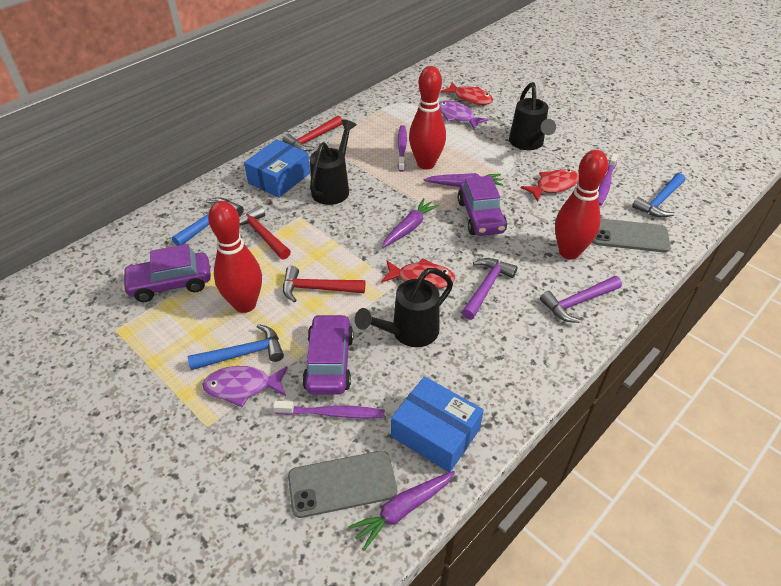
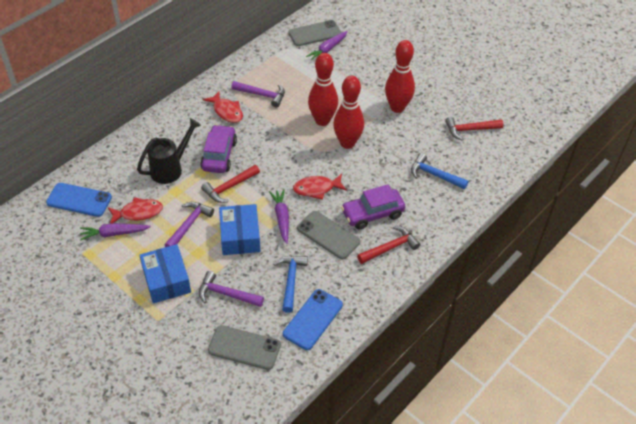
black watering can: [310,119,356,205] [355,268,453,347] [509,82,556,150] = 3 -> [137,118,201,184] = 1
blue hammer: [172,197,244,246] [188,324,284,370] [632,173,685,218] = 3 -> [273,256,308,313] [411,153,469,189] = 2
blue phone: none = 0 -> [46,183,112,217] [283,289,343,350] = 2
grey phone: [288,451,397,518] [592,218,671,252] = 2 -> [208,325,281,370] [288,20,342,46] [297,211,360,259] = 3
purple car: [122,244,211,302] [302,314,354,395] [458,176,507,236] = 3 -> [200,125,237,173] [341,184,406,230] = 2
purple fish: [203,366,288,407] [439,100,489,129] = 2 -> none = 0
purple hammer: [462,258,517,320] [540,276,622,323] = 2 -> [164,202,214,247] [199,271,264,307] [231,81,285,108] = 3
purple toothbrush: [273,401,385,419] [398,125,407,172] [598,153,618,206] = 3 -> none = 0

